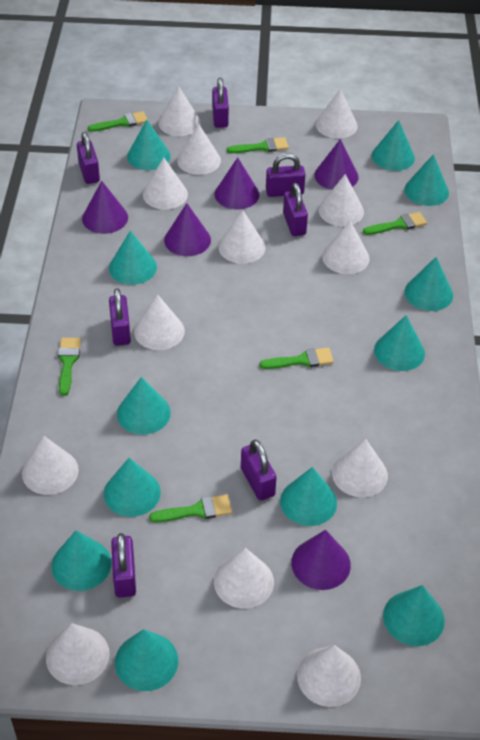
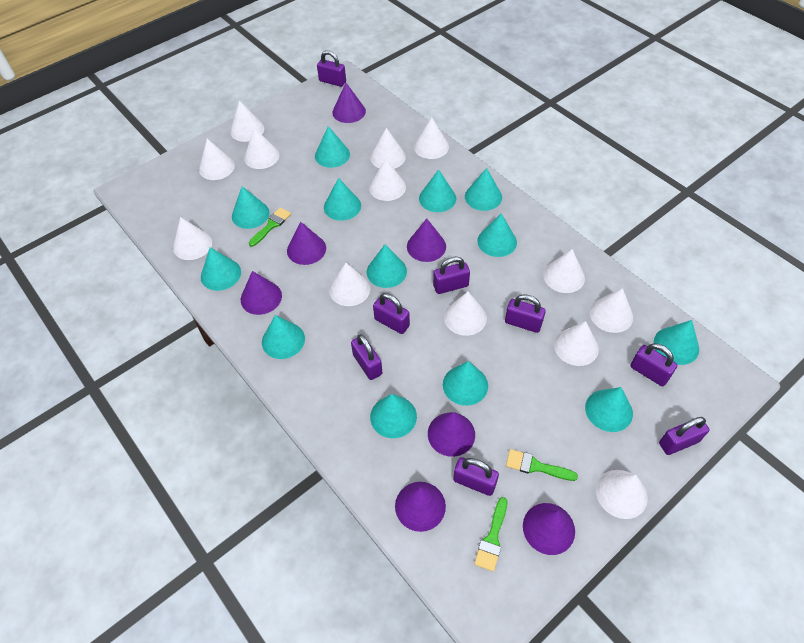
green brush: [58,338,81,396] [88,111,148,132] [149,495,232,522] [227,137,289,153] [260,348,334,369] [363,212,427,235] = 6 -> [249,207,291,247] [474,497,507,572] [506,449,578,481] = 3
purple cone: [82,181,128,234] [164,203,211,256] [215,157,259,209] [291,530,351,590] [314,139,358,190] = 5 -> [241,271,282,315] [287,221,326,265] [332,83,366,123] [395,482,446,532] [407,219,446,262] [428,412,475,457] [523,503,575,555] = 7
purple padlock: [77,132,100,184] [109,288,131,346] [111,533,136,598] [212,78,229,128] [241,439,277,501] [266,153,306,197] [283,183,308,236] = 7 -> [317,50,346,87] [351,334,382,380] [373,293,410,334] [433,257,470,294] [453,457,499,496] [505,294,546,333] [630,343,677,386] [659,417,709,455] = 8
turquoise cone: [51,530,111,591] [104,458,161,517] [109,231,157,285] [115,629,178,691] [117,377,171,435] [127,120,171,170] [280,467,337,526] [372,120,415,171] [374,315,425,371] [383,585,445,646] [404,154,449,206] [404,257,453,311] = 12 -> [201,247,241,291] [232,186,270,229] [262,315,305,359] [315,126,350,168] [324,178,361,221] [367,244,407,288] [370,394,417,438] [419,169,456,212] [443,361,488,406] [465,168,502,211] [477,213,517,257] [585,387,633,432] [654,320,699,365] = 13

